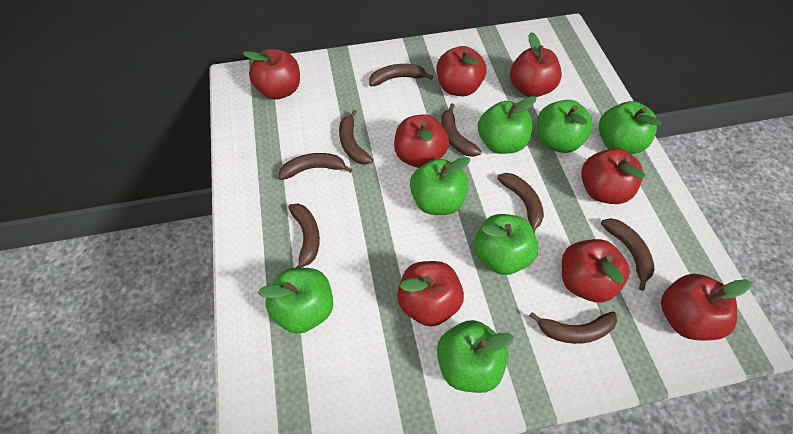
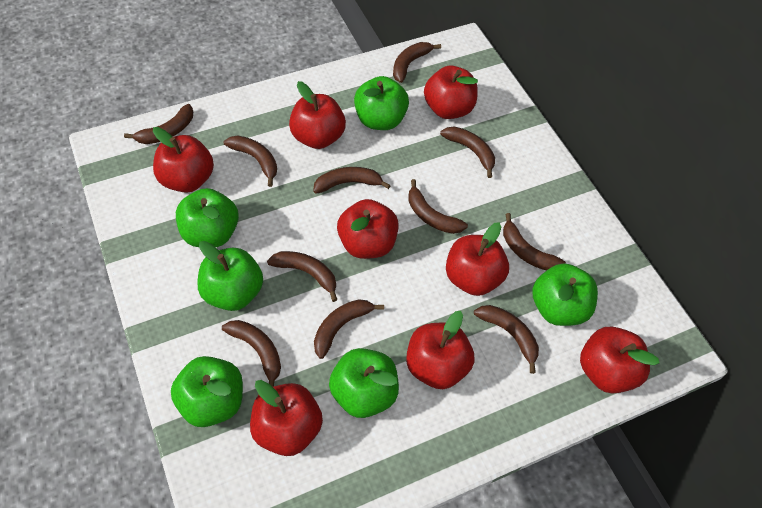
brown banana: [279,153,353,180] [288,204,320,268] [339,110,373,165] [369,64,433,86] [441,104,482,157] [497,173,544,233] [529,312,617,344] [601,218,655,291] = 8 -> [124,104,193,144] [222,320,281,387] [224,135,277,187] [267,251,337,302] [313,167,391,193] [314,299,384,359] [393,42,441,83] [408,179,468,234] [440,127,495,178] [474,305,539,374] [503,213,566,270] = 11
green apple: [258,268,333,334] [410,157,470,215] [437,320,514,393] [474,214,538,275] [478,96,536,154] [537,100,593,153] [599,101,662,154] = 7 -> [171,356,243,427] [176,188,239,247] [197,241,263,311] [329,348,399,418] [354,76,409,130] [532,264,598,326] = 6

